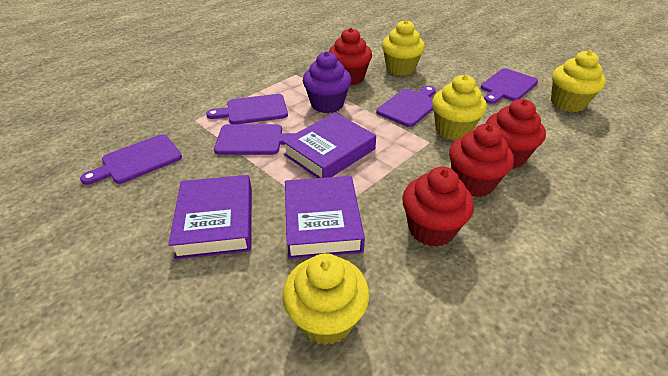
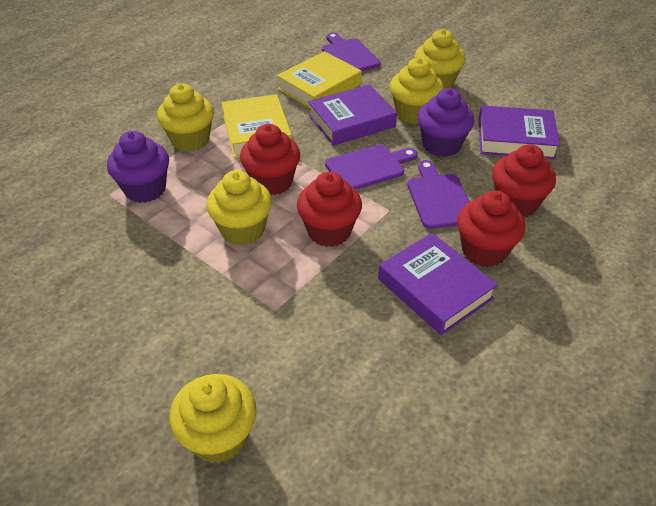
purple cupcake: [303,51,351,113] = 1 -> [107,131,169,203] [417,88,474,157] = 2
purple cutting board: [80,134,182,185] [206,94,288,124] [214,124,296,155] [376,86,436,127] [481,68,538,104] = 5 -> [322,32,381,71] [325,144,418,190] [407,160,470,229] = 3
yellow book: none = 0 -> [221,94,292,158] [277,51,362,109] = 2
yellow cupcake: [282,253,369,345] [382,19,425,76] [432,74,487,140] [551,50,606,112] = 4 -> [157,83,214,152] [169,374,257,463] [206,170,272,246] [390,58,444,124] [415,29,465,89] = 5

